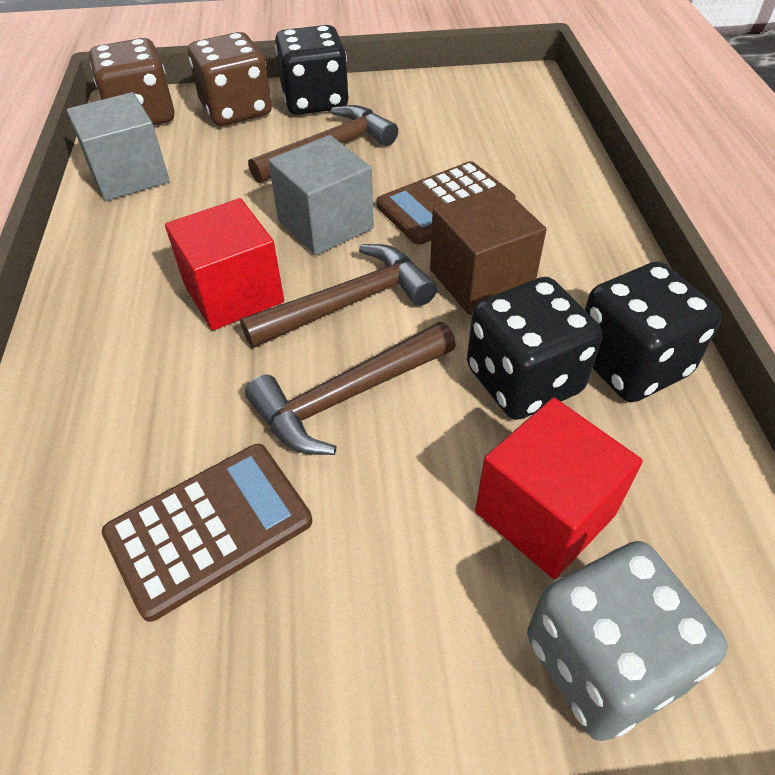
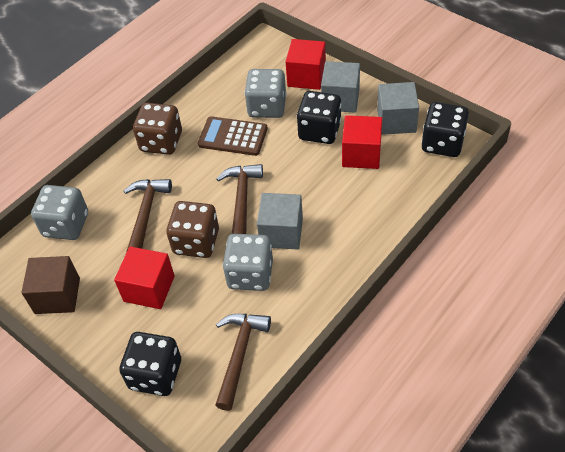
brown calculator: [102,444,312,622] [377,161,516,245] = 2 -> [198,116,268,156] = 1
grey cube: [67,92,170,201] [268,135,374,255] = 2 -> [257,193,303,249] [321,61,360,113] [377,82,419,135] = 3
grey dice: [527,541,728,741] = 1 -> [31,185,88,240] [223,234,273,291] [245,69,286,118] = 3
red cube: [165,198,284,330] [475,397,643,579] = 2 -> [114,246,175,309] [285,39,326,90] [342,115,382,169] = 3

